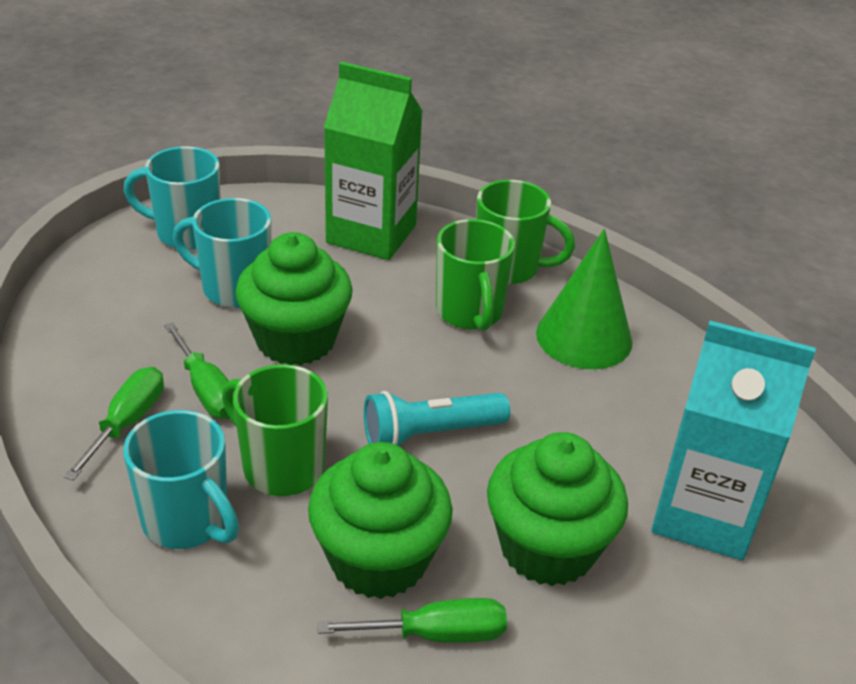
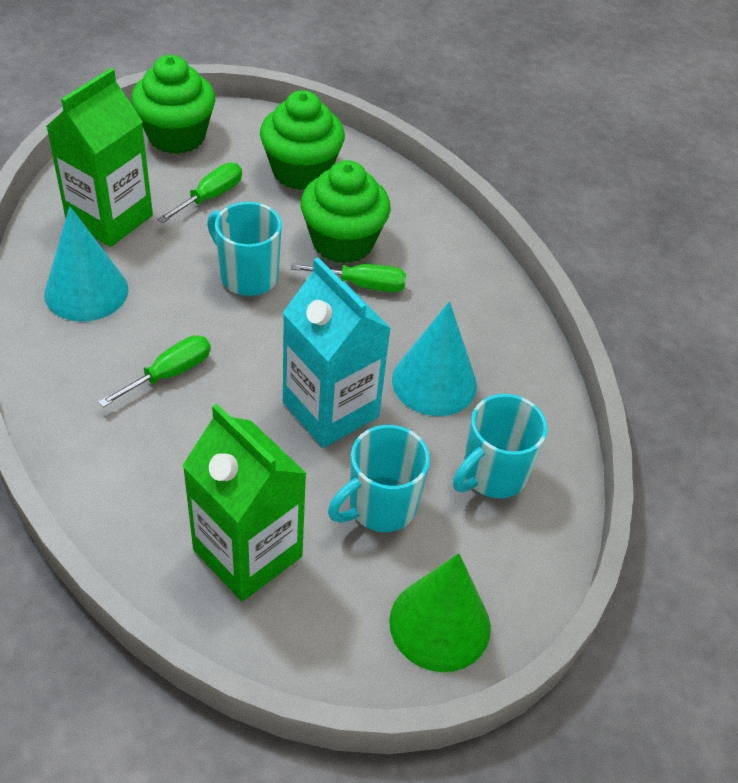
green carton: [324,62,423,260] = 1 -> [46,68,153,247] [182,404,307,602] = 2
green mug: [222,364,328,496] [436,219,515,331] [476,180,575,284] = 3 -> none = 0
turquoise cone: none = 0 -> [44,206,128,322] [392,301,477,416] = 2
turquoise flashlight: [364,391,510,446] = 1 -> none = 0

